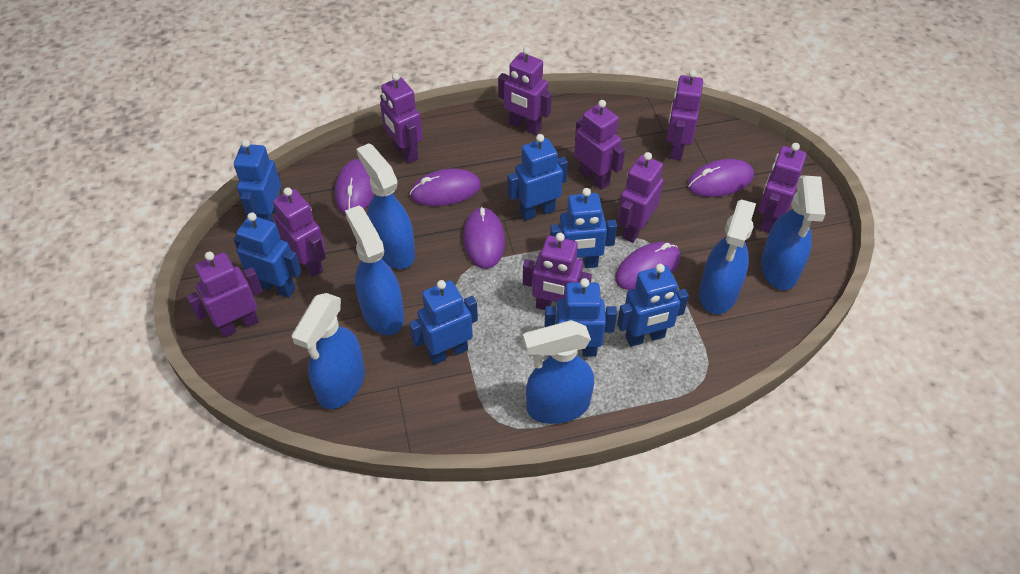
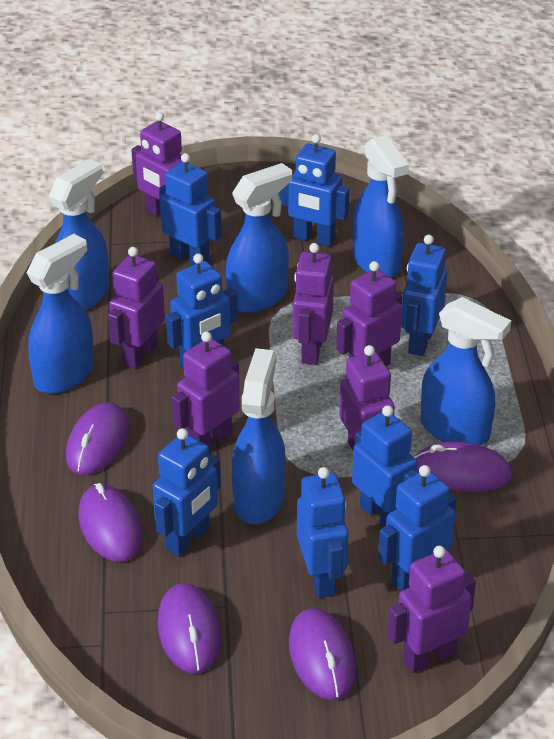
blue robot: [233,212,301,298] [234,139,281,222] [409,280,478,365] [508,134,568,221] [544,278,617,357] [550,188,617,268] [617,264,689,347] = 7 -> [152,428,221,557] [159,153,221,265] [166,254,238,368] [279,134,349,247] [297,467,349,598] [352,405,418,527] [378,465,456,591] [401,235,447,356] = 8
purple robot: [187,252,263,338] [273,187,326,277] [380,73,423,163] [498,47,552,135] [523,233,592,310] [574,100,625,190] [618,152,663,243] [667,70,703,160] [758,143,806,233] = 9 -> [108,247,165,369] [132,112,188,216] [172,331,240,449] [293,243,334,365] [336,261,402,366] [339,345,395,450] [387,546,476,673] = 7

